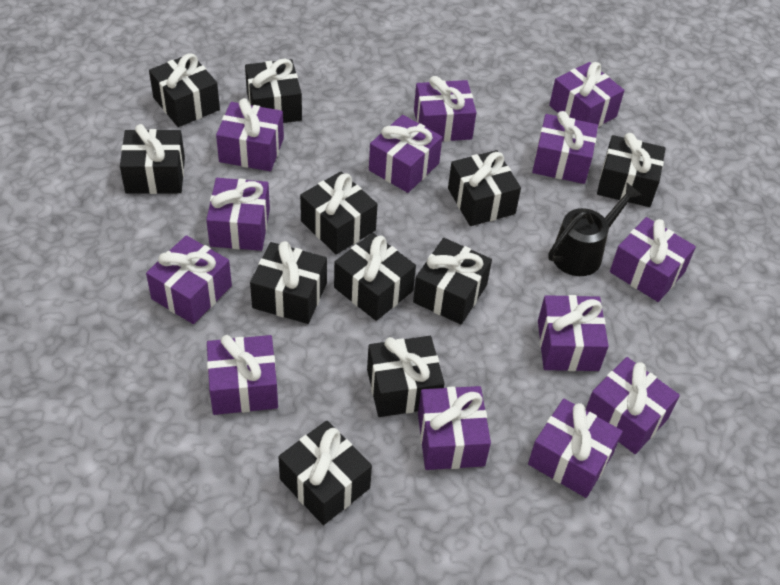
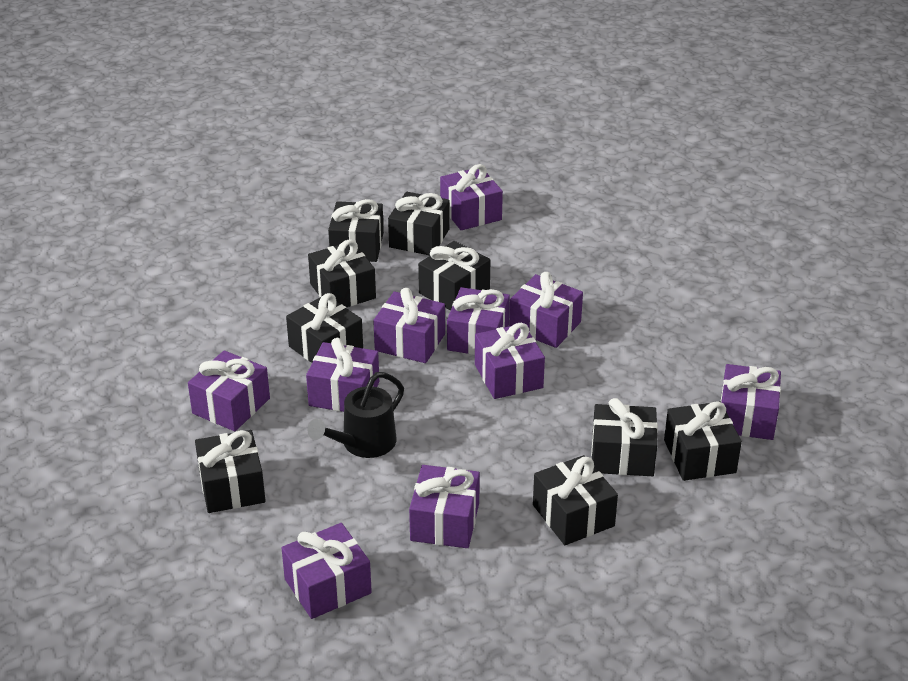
black gift: [120,124,185,194] [149,53,220,127] [245,59,302,123] [250,241,327,324] [278,421,372,525] [300,171,378,254] [334,233,416,321] [367,336,445,417] [413,238,492,324] [448,150,521,226] [597,133,666,207] = 11 -> [195,430,266,513] [286,293,363,363] [308,239,376,307] [328,199,384,262] [388,192,450,255] [418,241,490,311] [533,455,618,545] [591,398,658,476] [664,401,742,481] = 9
purple gift: [146,235,232,324] [206,178,270,251] [207,335,278,415] [216,98,284,171] [369,115,442,193] [414,76,476,142] [418,386,491,470] [528,399,623,498] [532,111,598,184] [538,295,609,371] [549,62,624,127] [586,357,680,454] [610,217,696,302] = 13 -> [188,350,270,431] [281,523,372,619] [306,338,379,412] [373,288,445,363] [409,465,480,548] [440,164,503,230] [447,287,510,355] [475,323,545,399] [509,272,583,348] [721,364,781,440] = 10

